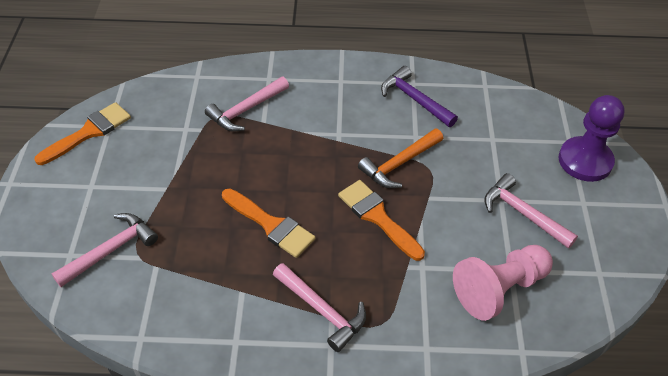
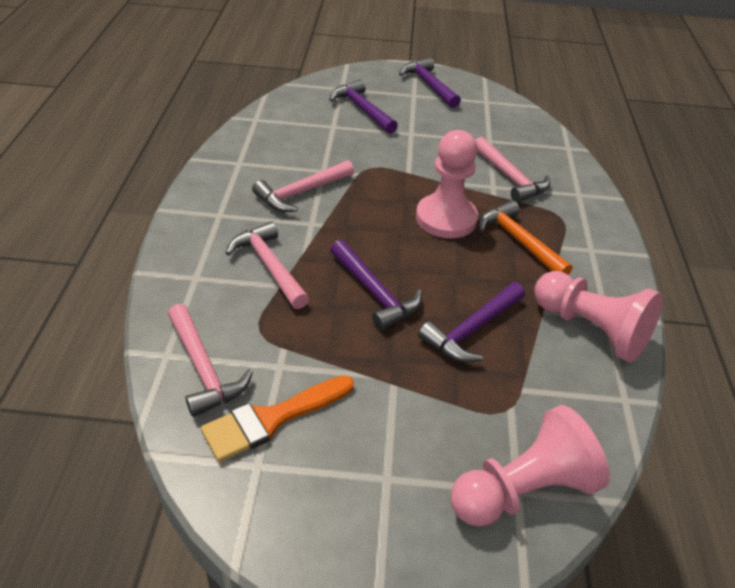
orange brush: [34,102,131,165] [222,188,315,258] [338,180,425,261] = 3 -> [201,375,354,462] = 1
pink pawn: [453,245,553,321] = 1 -> [416,130,478,238] [451,405,610,527] [535,271,663,363] = 3
purple hammer: [381,66,458,127] = 1 -> [329,79,398,134] [330,240,422,331] [399,57,461,108] [418,282,525,362] = 4
purple pawn: [558,95,625,182] = 1 -> none = 0

